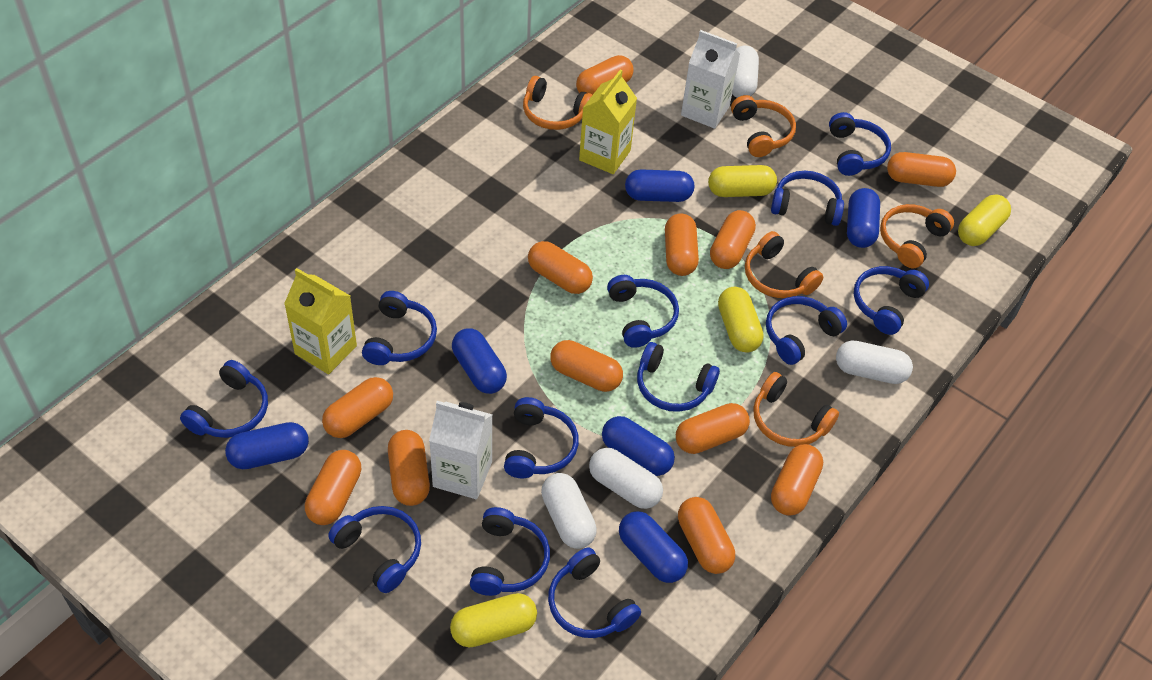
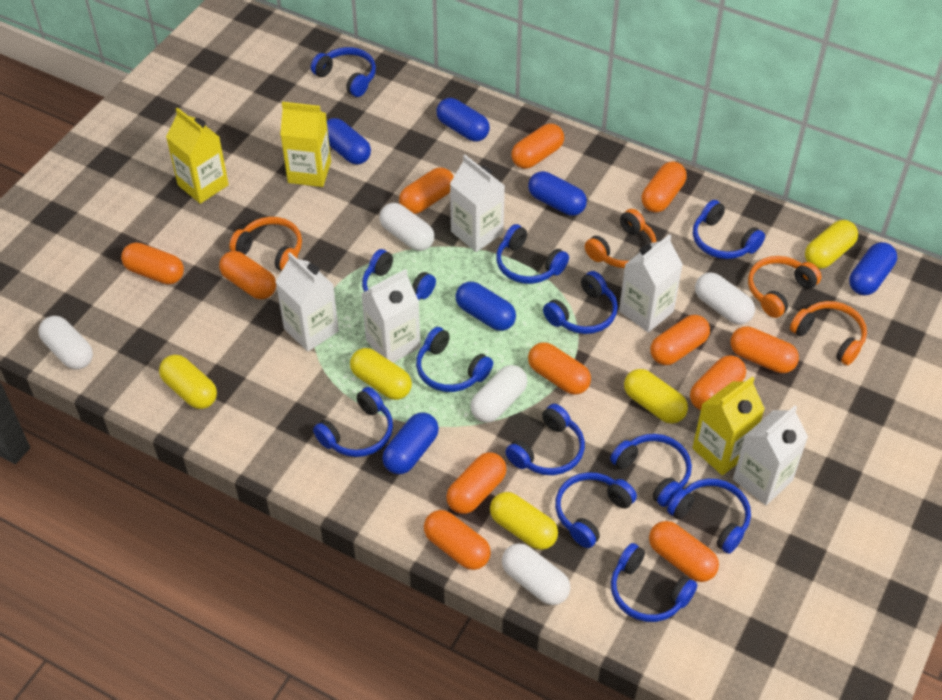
orange headphones: [523,76,592,130] [731,95,796,157] [745,231,823,298] [753,372,839,447] [880,204,954,268] = 5 -> [229,217,302,271] [585,209,656,268] [748,256,822,318] [790,301,867,365] = 4
white capsule: [541,473,597,549] [589,448,663,509] [732,46,759,98] [836,341,913,384] = 4 -> [38,316,93,370] [380,203,434,251] [470,365,528,423] [502,543,570,605] [695,272,755,325] = 5
white carton: [429,401,493,499] [681,30,740,129] = 2 -> [276,252,339,352] [361,269,421,363] [450,155,505,252] [619,234,683,333] [733,405,808,505] = 5
yellow capsule: [450,593,537,648] [708,165,777,197] [718,287,764,353] [958,194,1011,246] = 4 -> [159,355,217,409] [350,348,412,400] [490,492,558,550] [624,369,688,424] [805,220,858,269] = 5
yellow carton: [284,268,357,374] [579,70,637,174] = 2 -> [166,108,229,204] [280,102,331,187] [692,376,765,475] = 3

